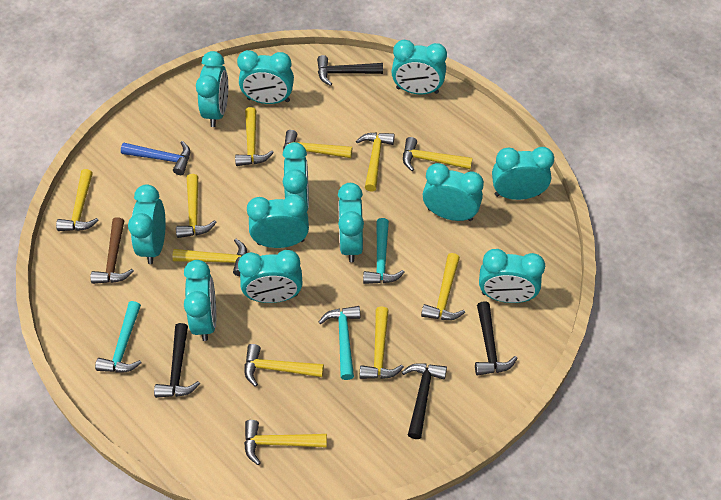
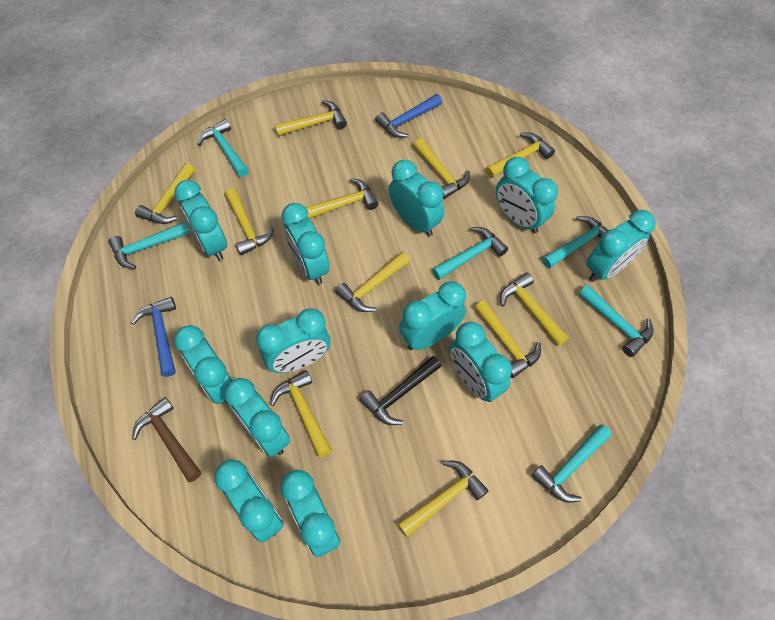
black hammer: [154,323,200,398] [317,55,383,86] [402,363,447,439] [475,301,518,376] = 4 -> [360,356,441,425] = 1
blue hammer: [121,141,190,175] = 1 -> [131,297,176,377] [375,94,442,138] = 2
turquoise hammer: [95,301,141,373] [319,306,360,380] [363,218,405,284] = 3 -> [109,222,190,269] [197,119,249,177] [432,227,508,280] [531,424,612,503] [542,216,608,269] [579,285,653,357] = 6

